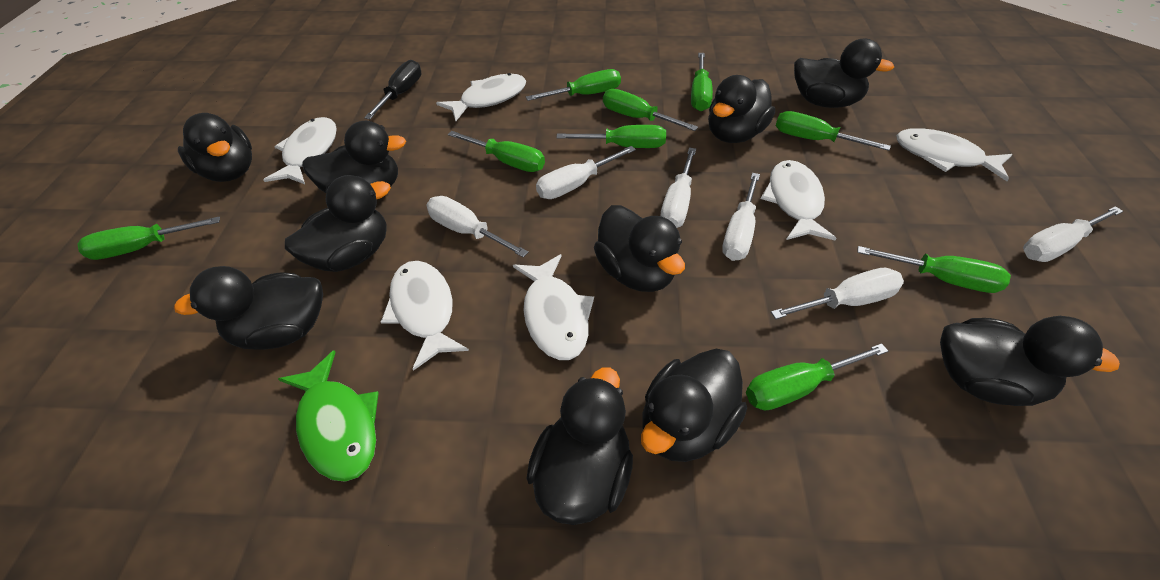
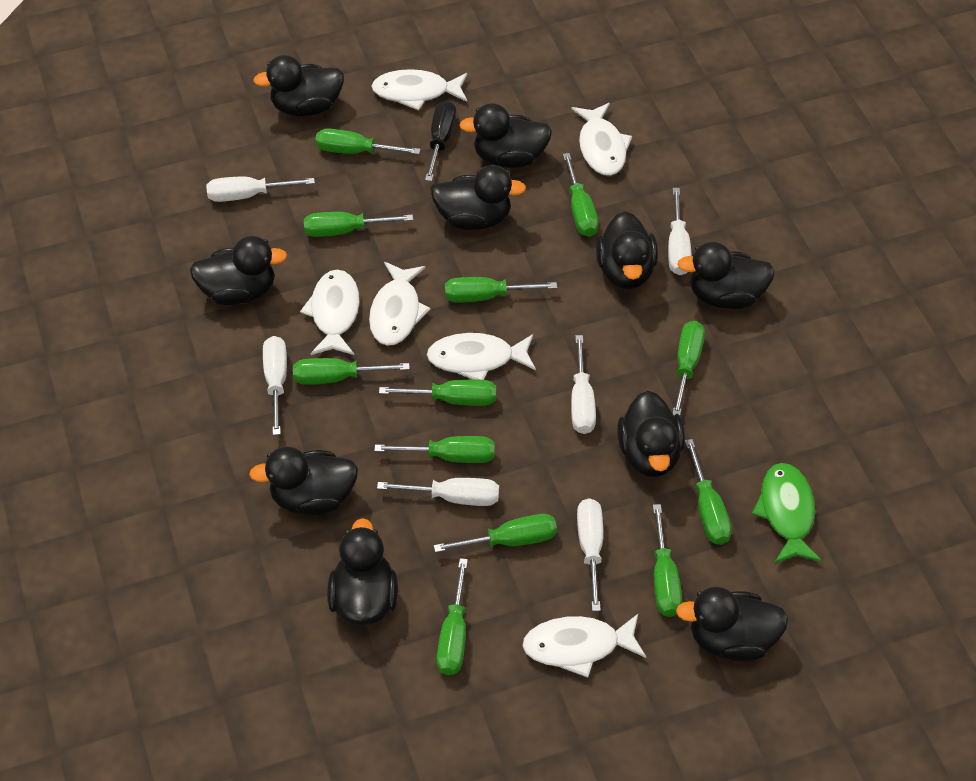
green screwdriver: [77,217,220,260] [448,131,545,172] [526,69,621,101] [557,125,666,148] [603,89,698,131] [691,53,713,111] [746,343,888,410] [776,111,891,151] [857,246,1011,293] = 9 -> [293,358,410,385] [304,212,413,237] [315,128,421,154] [374,436,495,463] [379,379,496,406] [434,514,557,553] [437,558,468,675] [445,277,557,302] [563,153,599,237] [653,504,682,617] [673,321,705,415] [685,439,732,545] = 12

